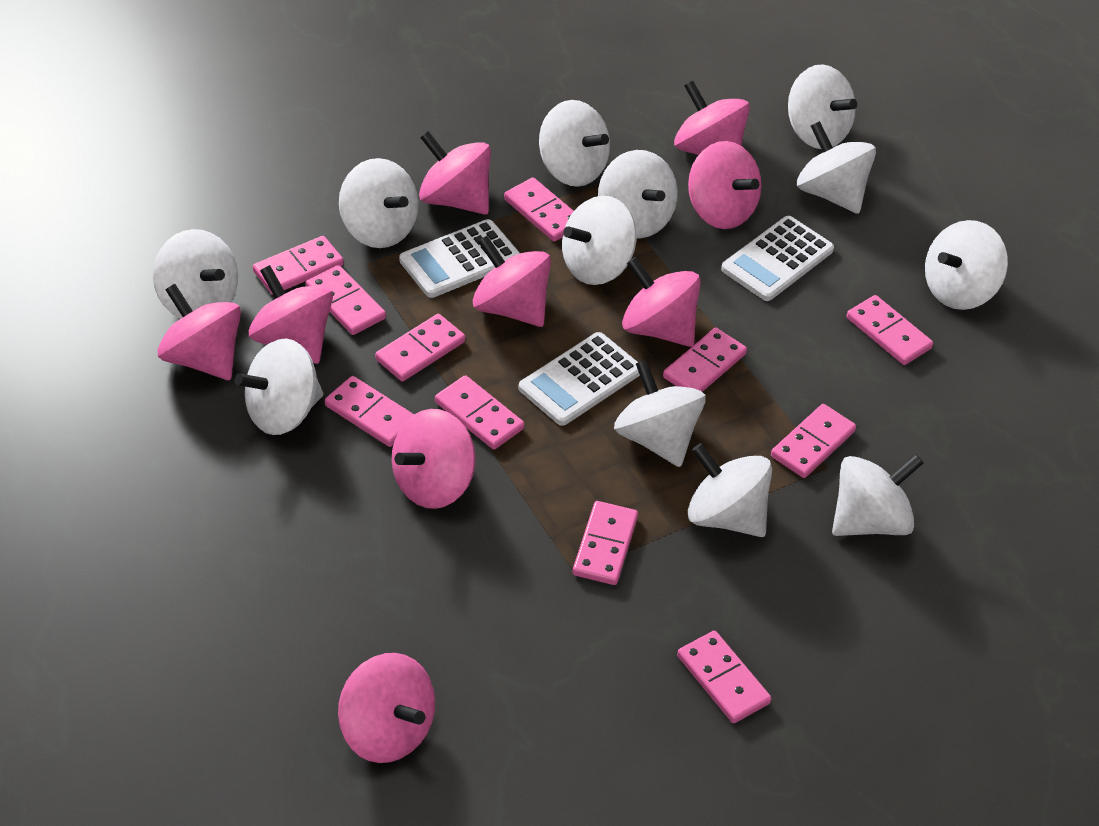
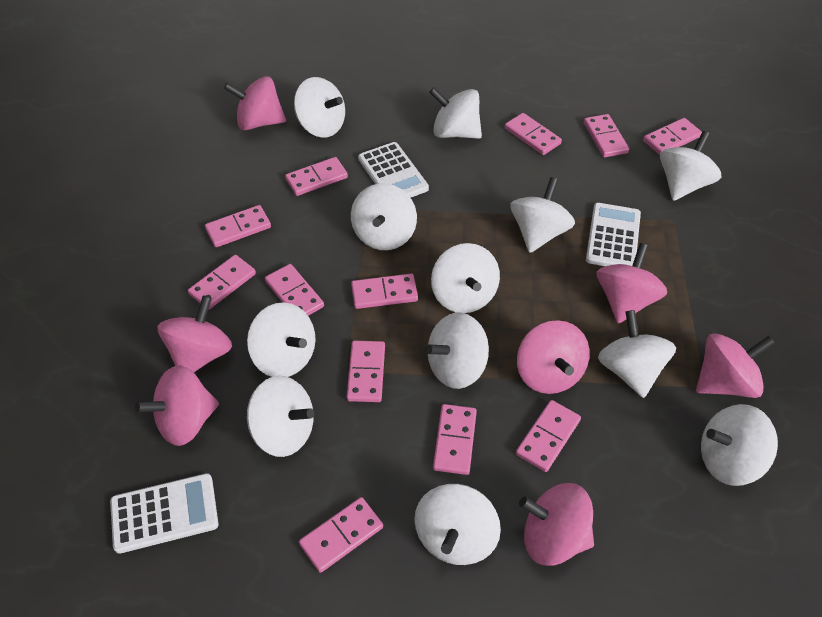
pink domino: [253,236,344,295] [306,265,386,335] [325,376,414,447] [375,314,465,381] [435,375,524,450] [504,177,574,242] [573,501,638,585] [663,328,747,392] [677,631,771,723] [771,404,856,478] [846,295,933,365] = 11 -> [188,255,256,310] [205,205,271,247] [265,264,324,316] [285,157,348,196] [299,497,383,573] [346,340,385,402] [351,274,418,309] [433,404,477,475] [505,113,562,155] [516,400,581,472] [584,114,629,158] [643,118,702,155] = 12
pink spinning top: [157,284,241,380] [249,265,333,364] [338,653,435,763] [392,409,476,509] [419,131,491,215] [473,236,551,327] [622,257,700,347] [674,81,750,155] [688,141,762,229] = 9 -> [135,365,219,446] [158,295,232,373] [224,76,286,130] [517,320,590,394] [519,483,594,566] [597,243,667,324] [696,333,775,398] = 7

